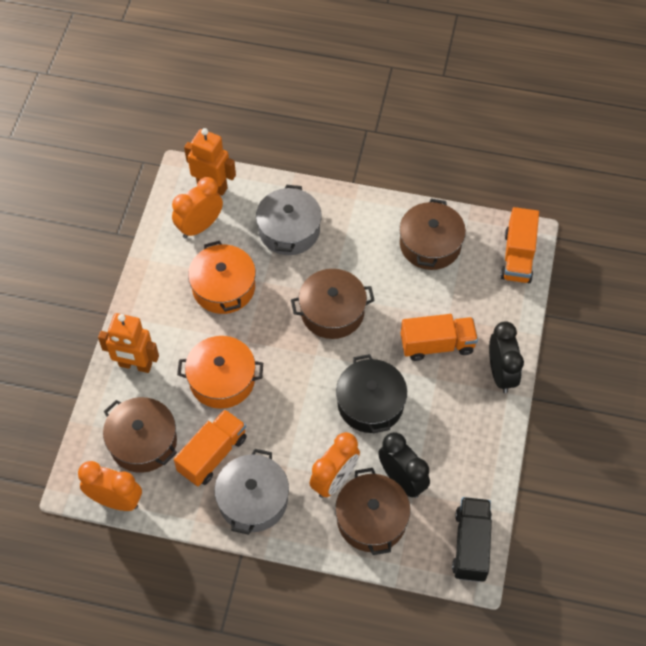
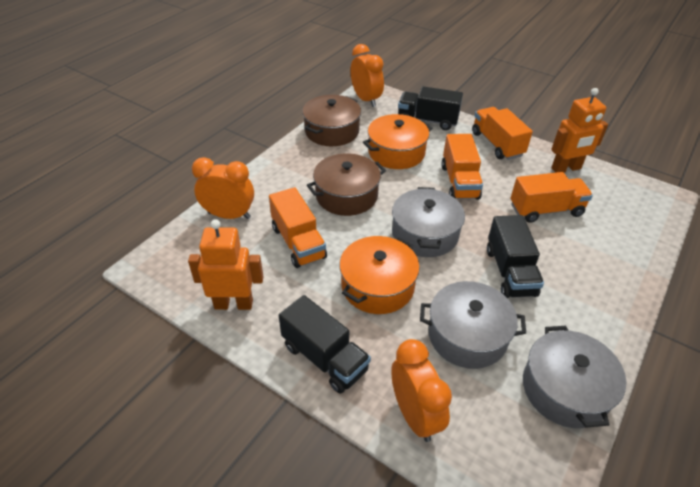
black clock: [378,432,430,498] [489,321,524,393] = 2 -> none = 0
black pot: [336,354,407,433] = 1 -> none = 0
black truck: [452,497,492,582] = 1 -> [279,295,371,393] [398,86,463,130] [487,215,544,298] = 3
brown pot: [103,397,177,473] [291,269,375,339] [335,468,411,555] [399,199,466,270] = 4 -> [302,95,361,146] [307,154,386,216] = 2
grey pot: [215,449,289,535] [256,185,322,255] = 2 -> [392,187,465,257] [420,281,526,369] [523,326,626,428] = 3
orange truck: [174,409,247,487] [401,314,478,361] [500,207,539,283] = 3 -> [269,187,327,268] [441,134,483,200] [472,107,533,160] [511,172,593,223] = 4

